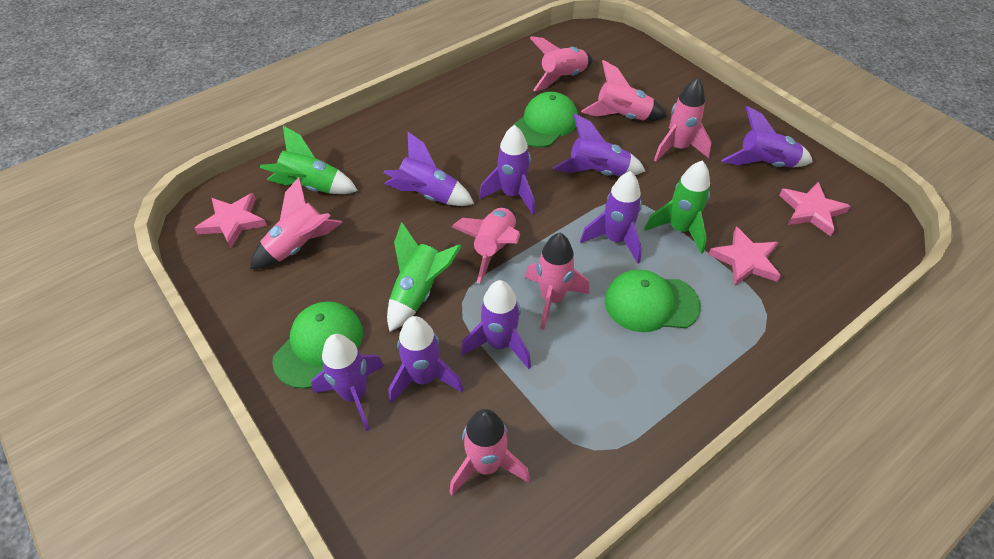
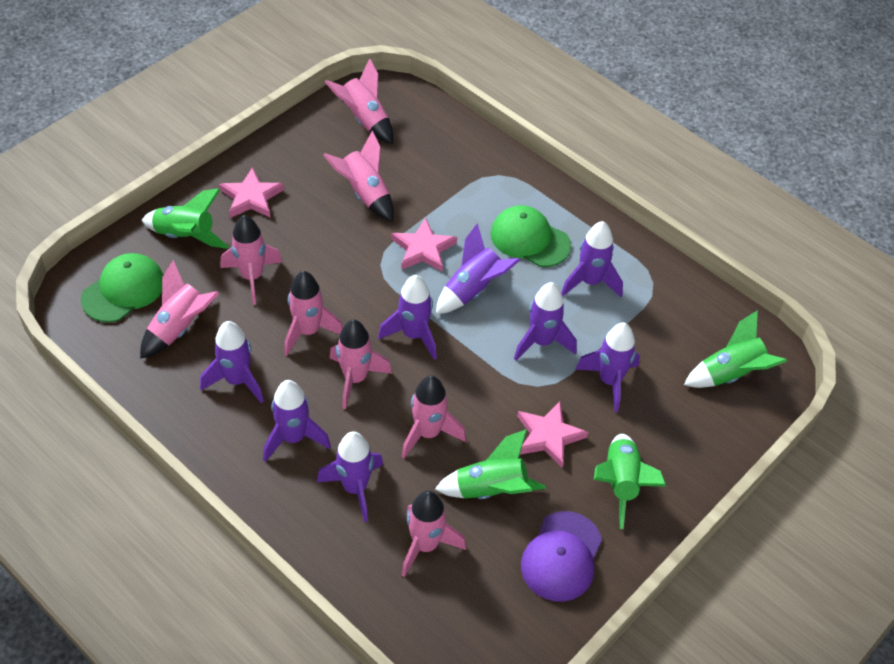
green cap: [272,301,363,389] [512,92,578,147] [605,269,701,332] = 3 -> [81,253,163,322] [490,205,571,267] = 2
green rocket: [260,126,358,194] [387,222,462,332] [644,160,710,254] = 3 -> [142,188,229,249] [435,429,546,499] [594,434,666,529] [684,310,787,388] = 4
pink rocket: [250,177,343,269] [449,409,530,495] [451,207,520,283] [525,233,589,330] [530,36,593,91] [581,60,667,121] [654,78,712,162] = 7 -> [140,260,219,359] [220,215,282,305] [284,271,343,356] [323,130,394,222] [325,58,393,144] [330,319,392,409] [401,490,466,577] [402,375,466,458] = 8
purple cap: none = 0 -> [521,511,602,602] = 1

